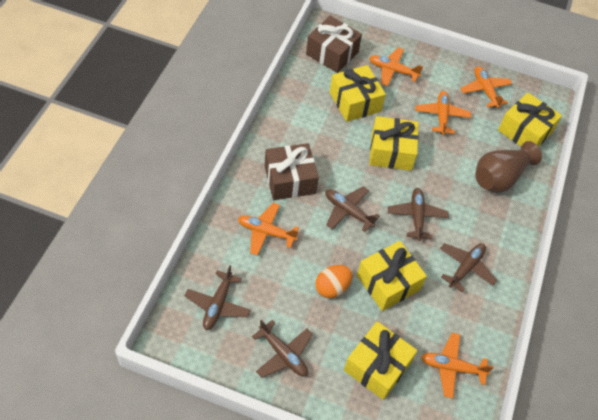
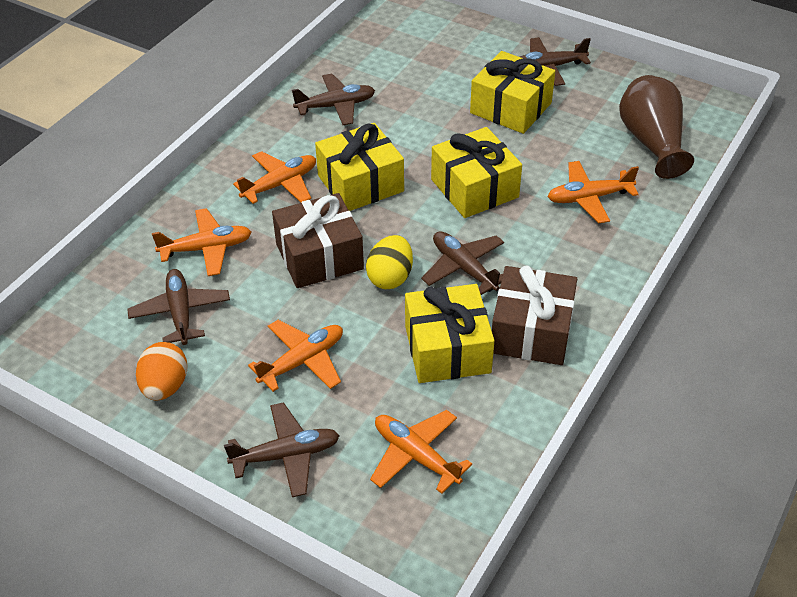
yellow egg: none = 0 -> [366,235,413,289] = 1
yellow gift: [330,65,386,122] [344,321,417,400] [357,241,427,311] [369,116,419,171] [498,93,562,147] = 5 -> [315,123,404,211] [405,284,494,383] [431,127,522,218] [470,51,555,134] = 4

